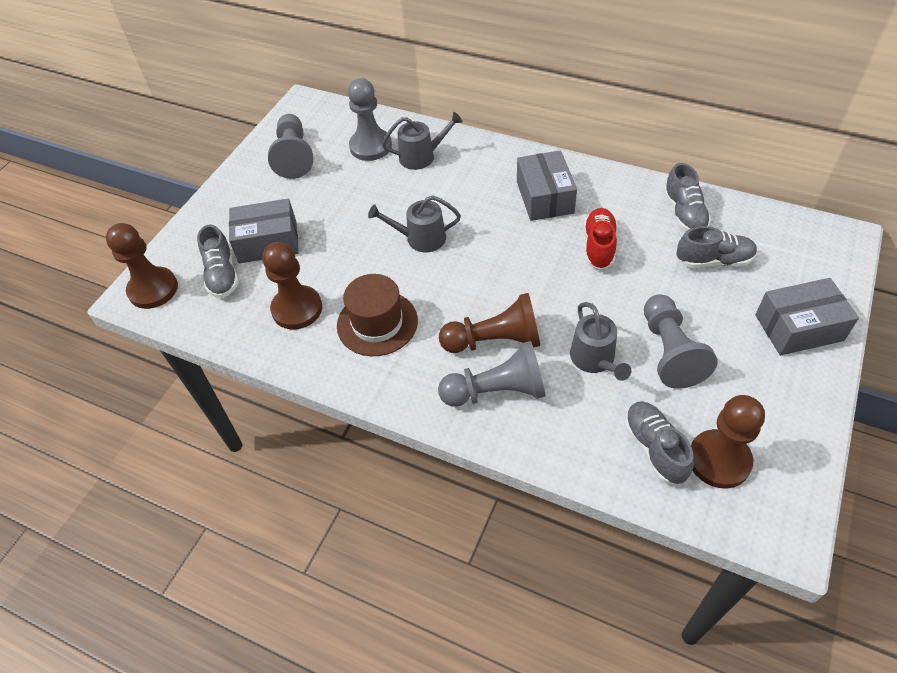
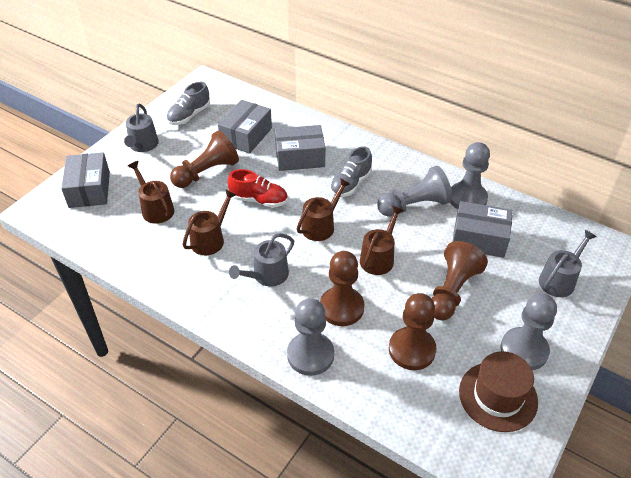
brown watering can: none = 0 -> [128,161,174,224] [182,190,236,255] [297,178,350,241] [360,206,404,275] = 4
grey box: [229,198,299,263] [517,150,577,221] [755,278,859,355] = 3 -> [61,152,110,208] [218,100,272,154] [275,125,325,171] [452,201,513,258] = 4
grey shoe: [197,224,239,298] [624,401,694,484] [664,163,711,231] [677,226,757,268] = 4 -> [166,82,210,125] [330,146,372,197] = 2

